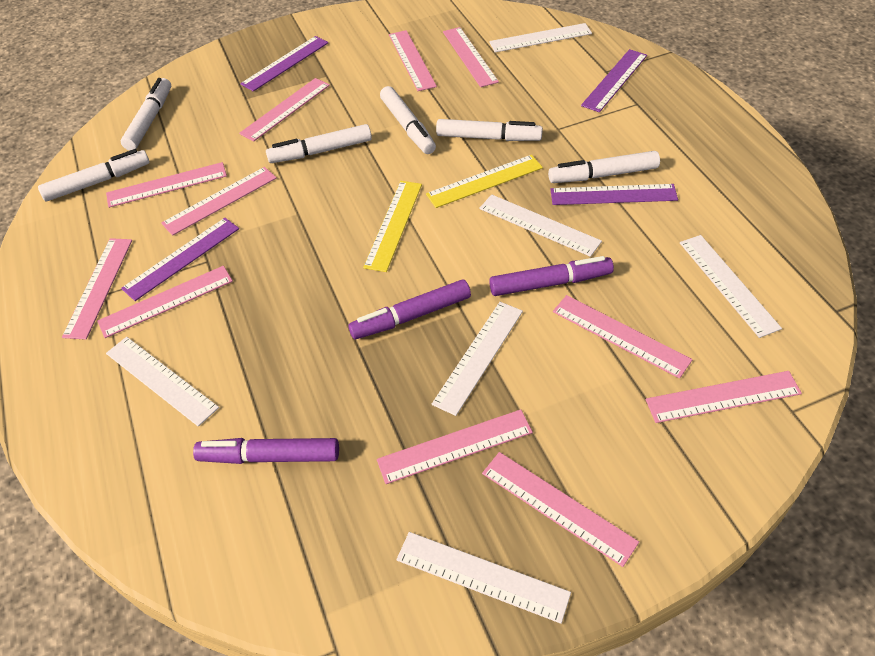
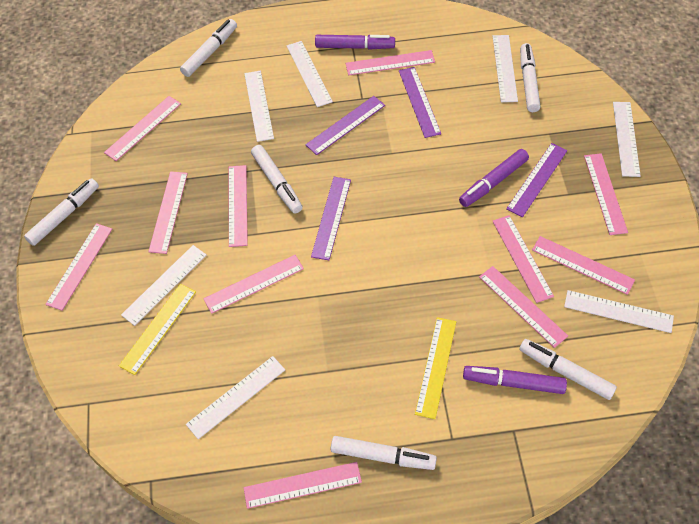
white ruler: [106,337,219,427] [396,532,571,624] [432,302,523,416] [479,194,602,257] [489,23,592,52] [680,235,782,338] = 6 -> [121,245,207,326] [186,356,285,439] [244,71,274,142] [287,41,333,107] [493,35,518,102] [564,290,674,333] [613,102,641,177] = 7

